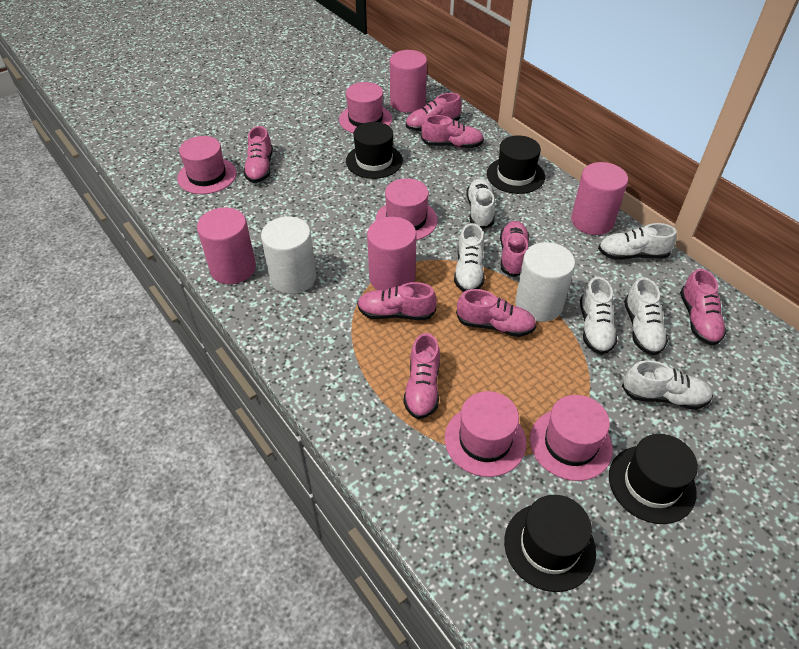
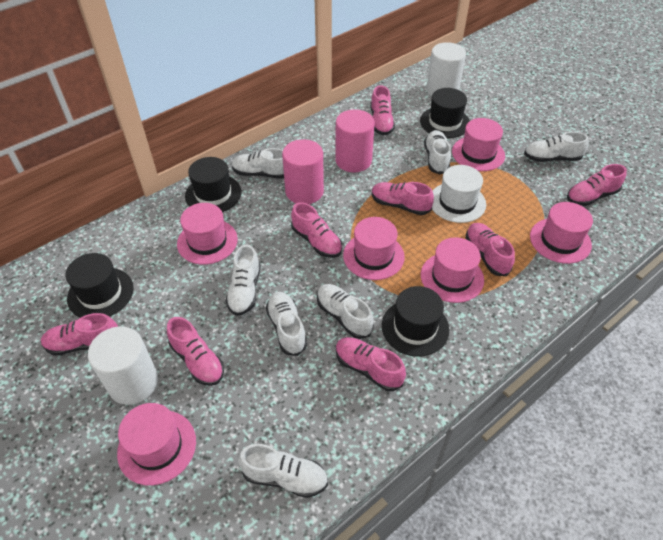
pink cylinder: [197,207,256,284] [367,217,416,290] [390,50,427,113] [571,162,628,235] = 4 -> [282,139,324,204] [335,109,375,172] = 2
pink hat: [177,136,237,194] [339,82,392,133] [375,178,438,240] [445,391,526,477] [530,395,613,481] = 5 -> [117,403,196,485] [177,203,238,265] [343,217,405,280] [421,237,484,303] [452,118,505,171] [530,202,593,264] = 6
white hat: none = 0 -> [432,165,486,223] = 1
white shoe: [454,223,485,292] [466,178,495,229] [580,277,617,355] [598,223,677,260] [622,360,713,410] [624,277,668,355] = 6 -> [226,244,261,316] [232,148,284,179] [238,444,328,498] [266,292,307,356] [317,284,374,339] [424,130,451,174] [524,132,588,162] = 7

